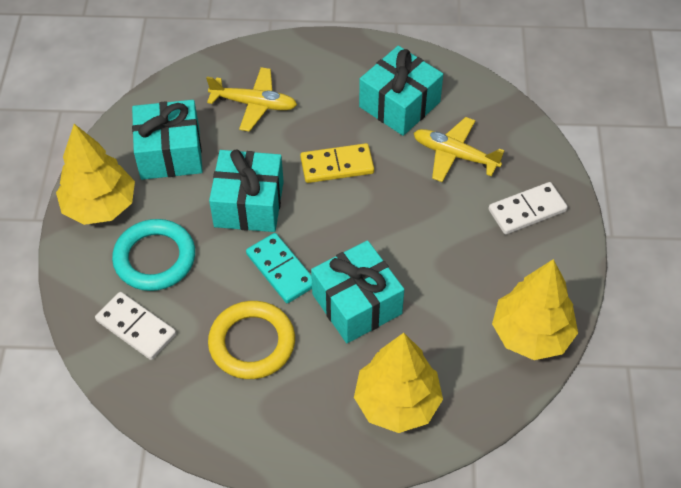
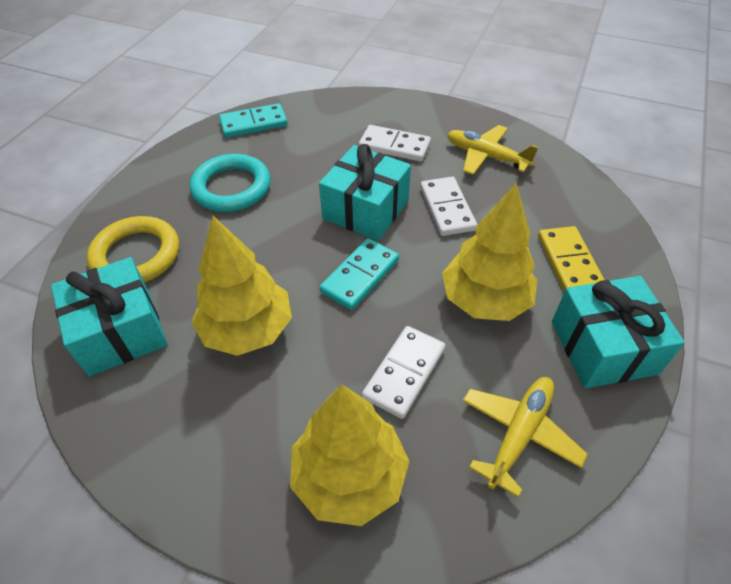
turquoise domino: [246,233,312,303] = 1 -> [219,103,288,138] [320,238,399,310] = 2
turquoise gift: [132,100,203,180] [209,149,284,232] [311,240,404,343] [359,46,443,136] = 4 -> [51,257,168,377] [319,144,411,241] [552,276,685,388] = 3
white domino: [95,292,176,360] [488,182,568,234] = 2 -> [359,125,431,162] [362,326,446,419] [420,177,477,236] = 3

